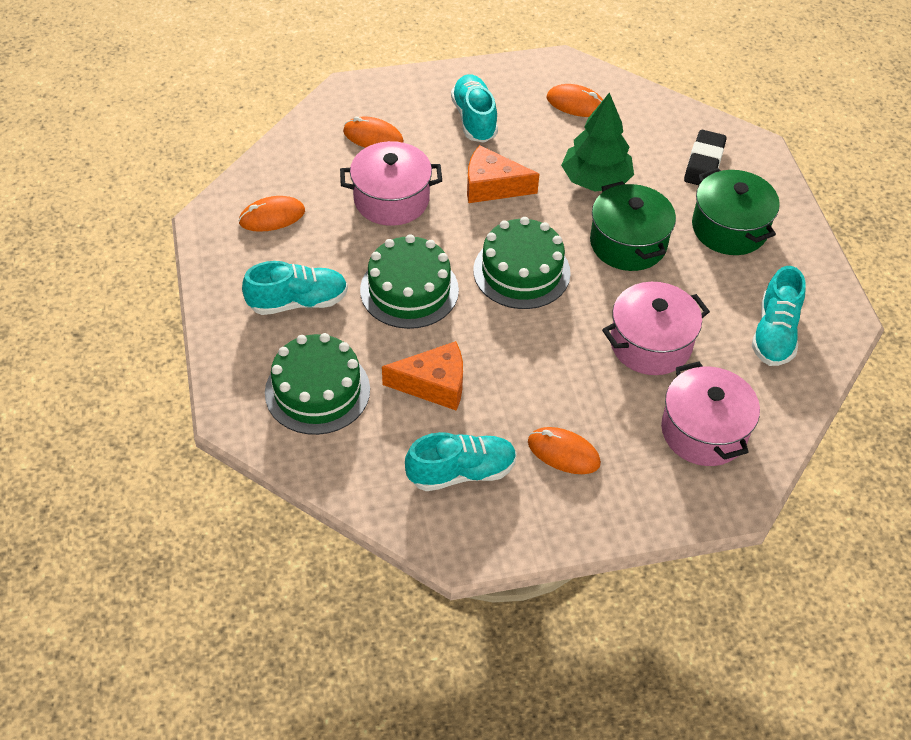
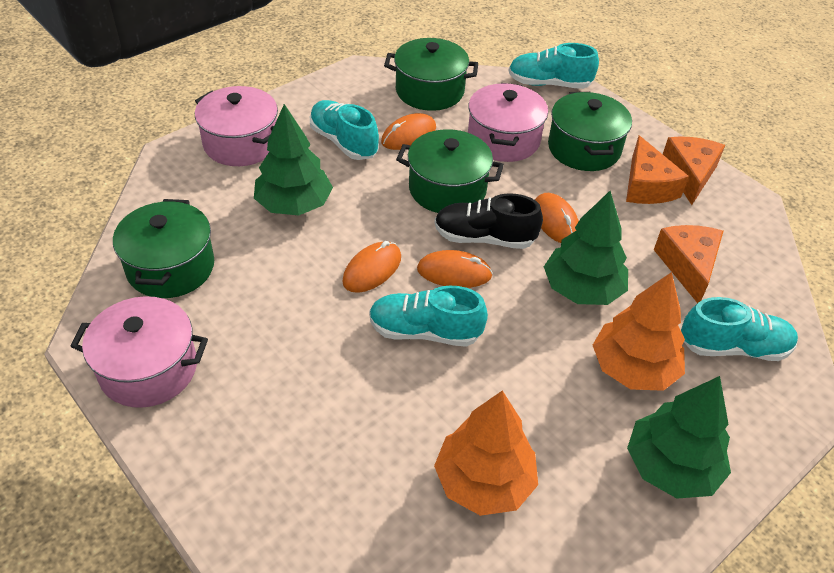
black eraser: [684,130,726,185] = 1 -> none = 0
black shoe: none = 0 -> [435,193,543,249] = 1
green cake: [265,333,370,435] [360,234,459,329] [473,217,571,309] = 3 -> none = 0
green pot: [590,181,676,271] [692,168,780,255] = 2 -> [113,199,214,298] [384,38,478,111] [396,129,504,213] [548,92,632,171] = 4
green tree: [561,92,634,192] = 1 -> [254,104,333,216] [544,191,628,305] [627,376,731,499] = 3
orange cheese: [382,341,463,411] [467,145,539,203] = 2 -> [626,135,689,204] [654,225,724,303] [663,137,725,205] = 3
orange tree: none = 0 -> [434,390,538,516] [593,272,685,391] = 2

